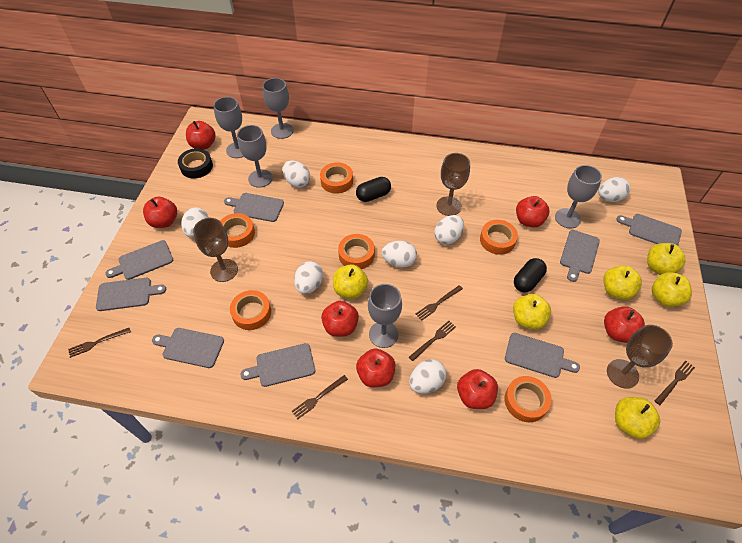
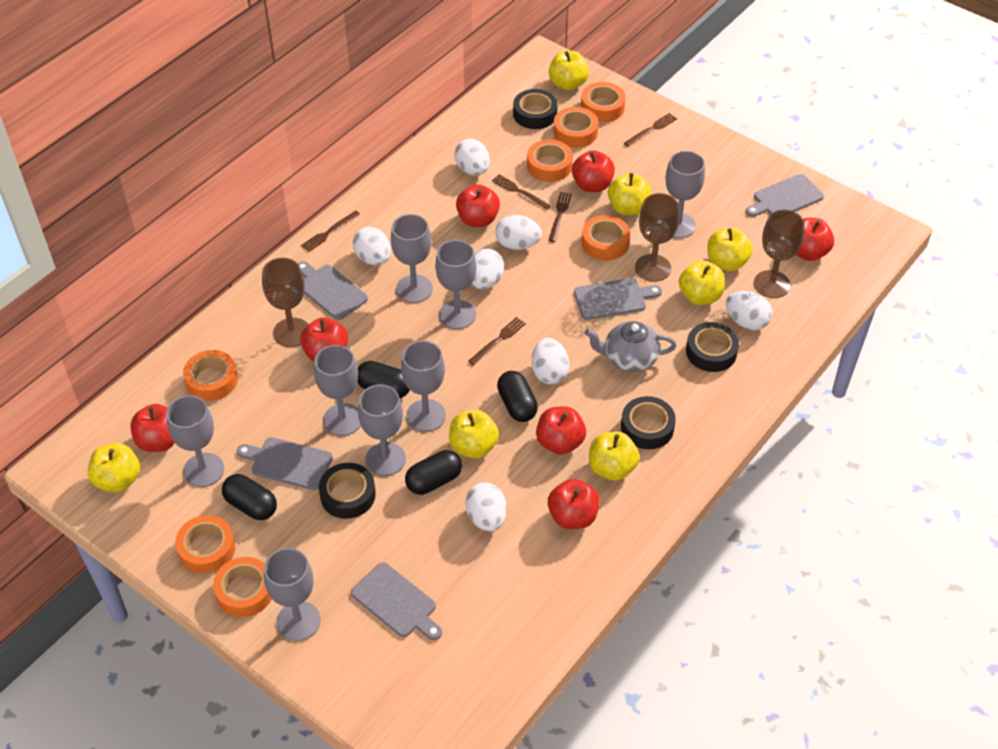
black capsule: [356,177,391,202] [514,258,547,292] = 2 -> [222,474,277,520] [357,361,410,398] [405,450,462,495] [497,371,538,422] = 4
black tape: [178,148,213,179] = 1 -> [319,463,376,519] [513,89,558,129] [621,396,676,449] [686,322,739,372] = 4
grey cutting board: [96,278,166,311] [105,240,173,280] [152,328,224,368] [224,193,284,222] [240,343,315,387] [505,333,580,378] [560,230,600,282] [616,214,682,246] = 8 -> [237,437,333,490] [298,261,368,320] [351,562,442,640] [574,278,662,320] [746,174,824,217] = 5
grey goblet: [213,97,244,158] [237,125,273,188] [263,78,293,139] [368,284,402,348] [555,165,602,228] = 5 -> [166,395,224,487] [264,548,321,641] [314,345,361,436] [358,384,406,476] [391,214,433,303] [401,341,446,432] [435,240,476,329] [666,151,705,238] = 8
grey teapot: none = 0 -> [585,321,676,372] = 1
orange tape: [220,213,255,248] [230,290,271,330] [320,162,353,194] [338,234,375,269] [480,220,518,255] [505,376,552,422] = 6 -> [175,515,236,574] [183,350,238,401] [213,557,272,617] [527,140,573,182] [553,107,599,148] [581,82,626,122] [581,215,630,260] = 7
yellow apple: [333,264,368,299] [513,294,551,330] [603,265,642,300] [615,397,660,439] [647,243,686,275] [652,272,692,307] = 6 -> [88,443,140,493] [449,410,499,459] [549,51,589,90] [589,431,640,481] [608,173,652,215] [679,260,725,305] [707,227,753,271] = 7

